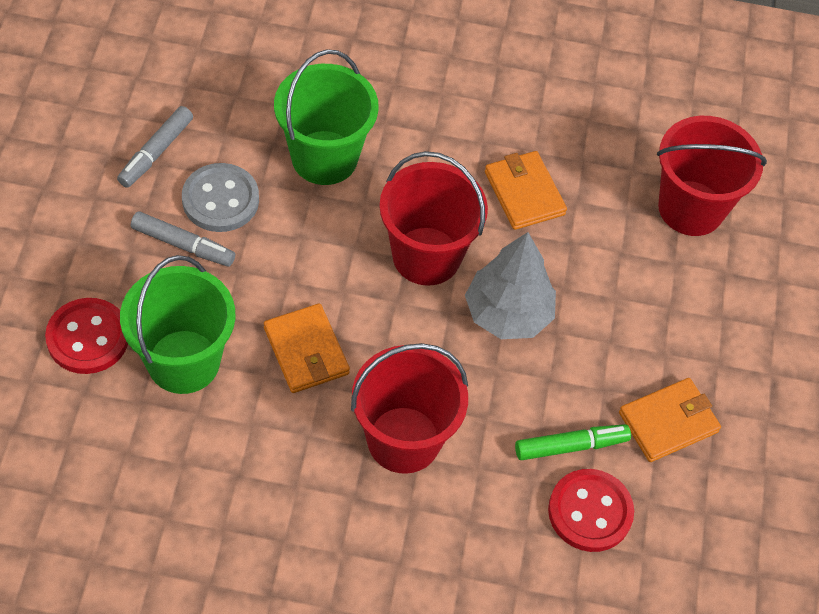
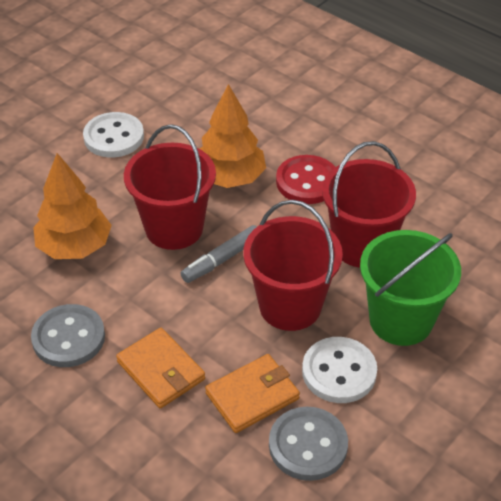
green bucket: [120,255,236,394] [274,49,379,185] = 2 -> [360,230,461,346] = 1
green marker: [515,424,631,460] = 1 -> none = 0
grey button: [182,163,259,232] = 1 -> [31,304,105,367] [269,407,348,481] = 2
grey marker: [117,106,193,188] [131,211,235,266] = 2 -> [180,225,257,283] = 1
grey tree: [465,232,556,339] = 1 -> none = 0
orange tree: none = 0 -> [33,153,112,259] [200,84,266,188] = 2
orange wallet: [264,303,350,393] [485,151,567,230] [619,378,721,462] = 3 -> [116,328,205,408] [205,354,300,433] = 2
red button: [45,298,128,374] [548,469,634,552] = 2 -> [276,155,335,204] = 1
white button: none = 0 -> [83,112,144,158] [302,337,377,403] = 2

